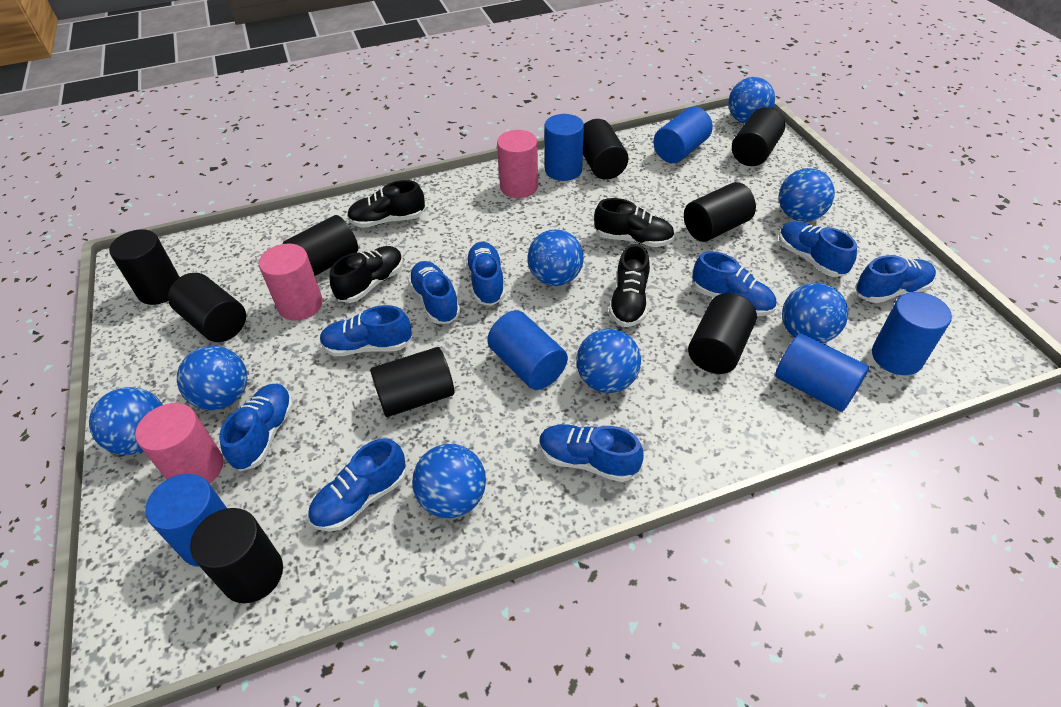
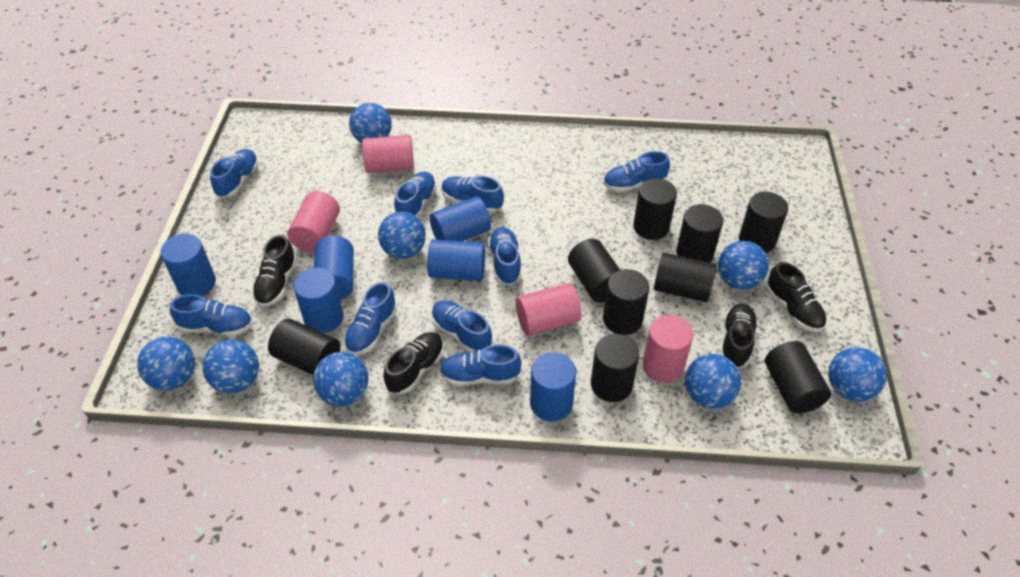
pink cylinder: [135,403,223,484] [259,243,323,321] [497,130,538,198] = 3 -> [287,191,340,252] [362,135,414,173] [516,283,582,336] [642,315,693,383] = 4

